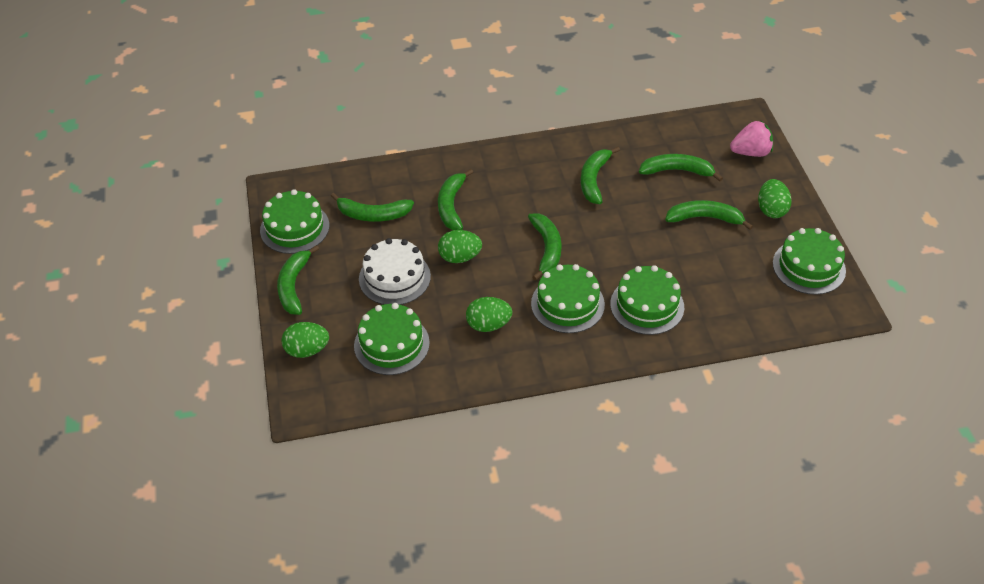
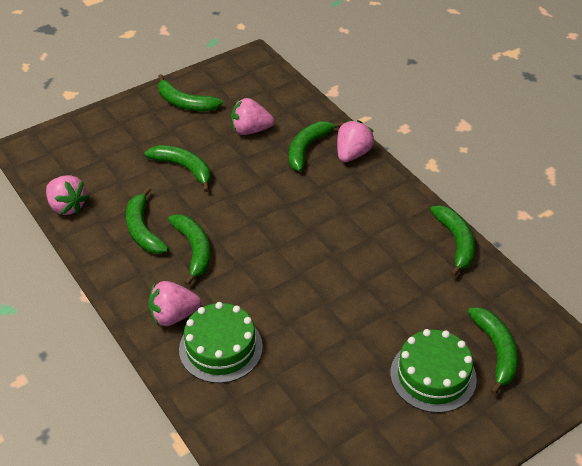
green cake: [260,189,329,254] [354,303,430,375] [531,264,605,333] [610,265,684,335] [773,228,846,295] = 5 -> [179,302,263,383] [390,329,477,413] = 2
green egg: [282,322,329,358] [438,230,482,263] [466,297,512,332] [758,179,792,218] = 4 -> none = 0
pink strawberry: [730,120,773,157] = 1 -> [46,175,89,215] [148,281,201,326] [231,98,274,135] [337,120,374,162] = 4
white cake: [359,238,431,305] = 1 -> none = 0

